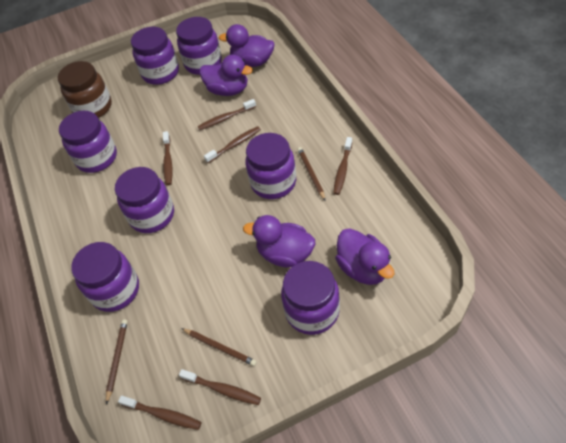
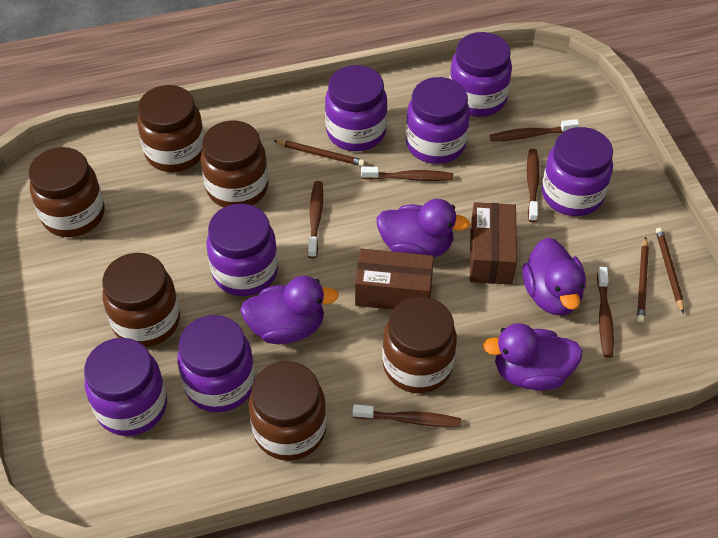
brown box: none = 0 -> [355,249,434,310] [470,202,517,285] = 2
brown jar: [58,61,112,118] = 1 -> [29,147,105,237] [102,253,180,347] [137,85,205,172] [201,121,269,208] [249,361,327,461] [382,297,457,393] = 6

